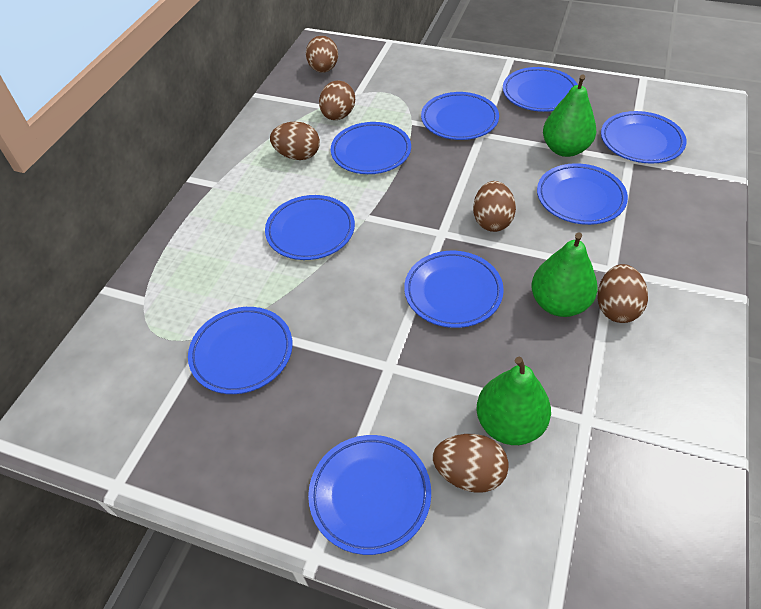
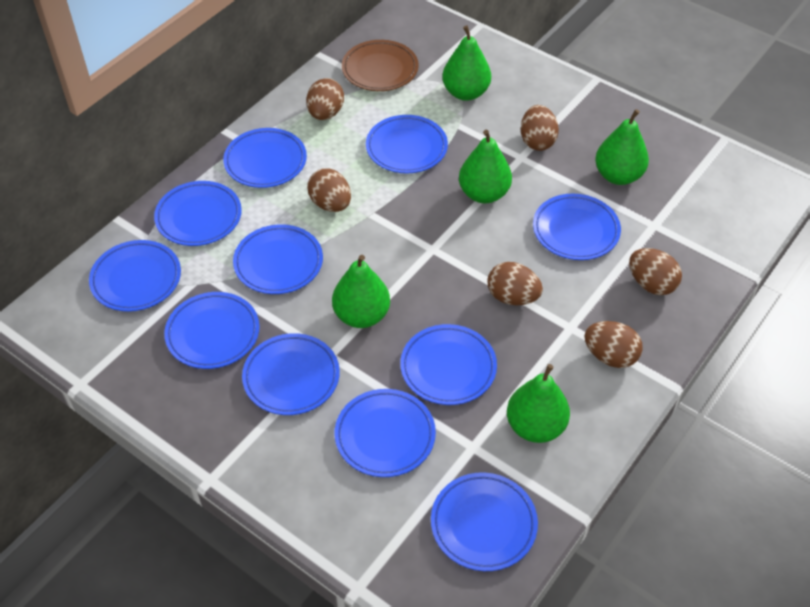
blue plate: [188,307,293,394] [265,195,355,260] [308,435,431,555] [331,122,411,174] [404,251,504,328] [421,92,499,140] [503,67,578,112] [537,163,628,225] [601,111,686,164] = 9 -> [89,240,181,312] [154,181,242,246] [164,292,259,369] [223,128,307,188] [233,224,323,294] [242,333,340,415] [335,389,436,477] [366,115,448,174] [400,324,497,405] [431,472,538,571] [533,194,621,260] = 11
brown plate: none = 0 -> [342,40,419,91] = 1
green pear: [476,357,551,445] [531,232,598,317] [543,75,596,157] = 3 -> [332,255,390,328] [442,25,491,101] [459,130,512,203] [507,364,570,443] [595,109,649,185] = 5

